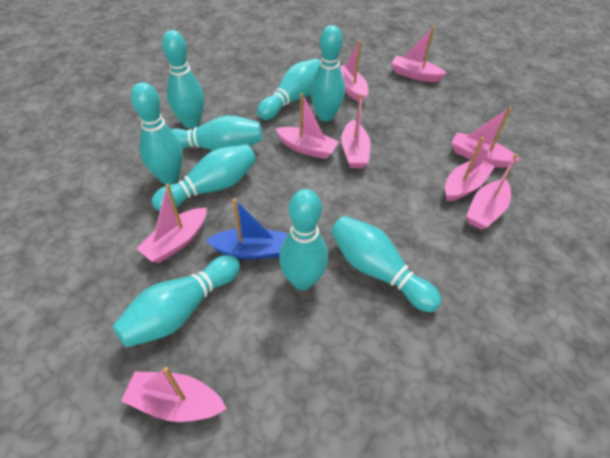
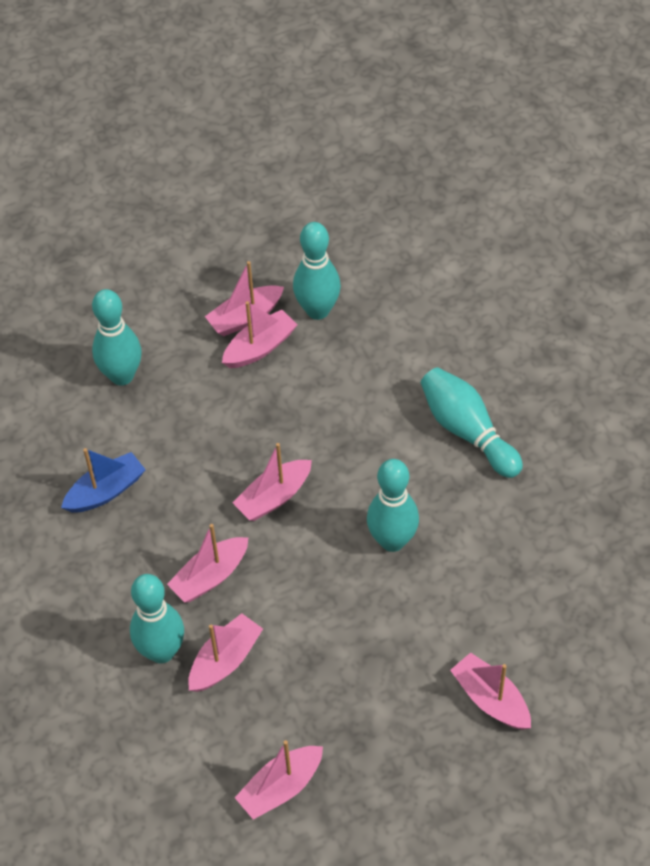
pink boat: [121,367,227,422] [136,184,207,263] [276,93,339,159] [340,40,368,103] [341,94,371,168] [391,26,447,82] [445,137,495,201] [451,107,520,168] [466,154,518,230] = 9 -> [167,524,249,603] [188,613,263,692] [205,261,284,336] [222,301,298,368] [233,443,312,521] [235,740,323,820] [450,652,531,730] = 7
turquoise bowling pin: [113,255,240,347] [131,82,183,184] [152,144,256,211] [162,30,204,128] [171,115,262,150] [257,59,320,120] [279,189,328,290] [310,25,345,121] [331,216,442,312] = 9 -> [92,289,142,386] [130,574,184,663] [293,222,341,320] [367,459,419,552] [421,367,523,478] = 5

